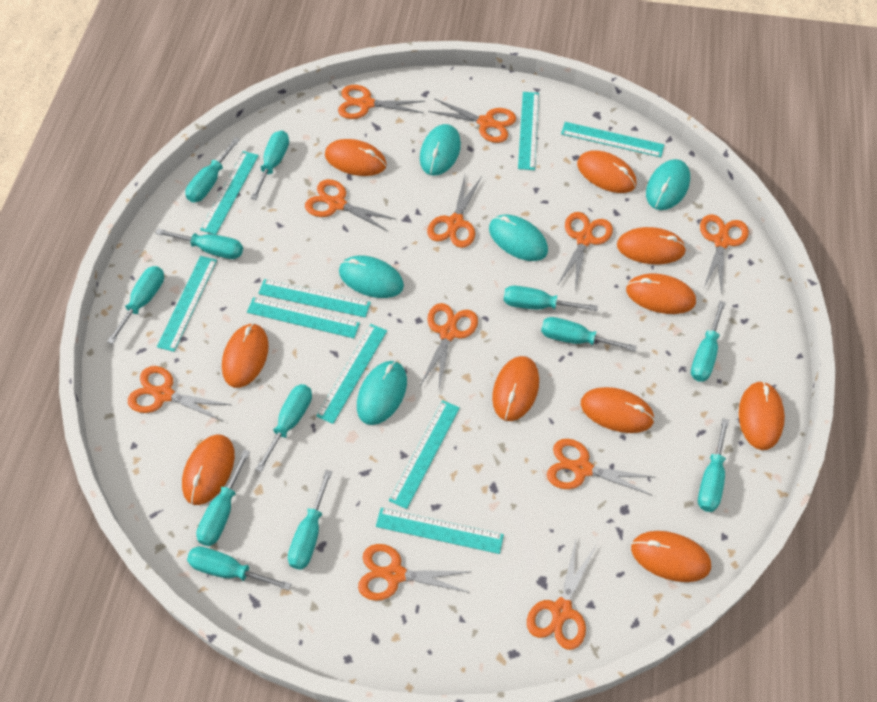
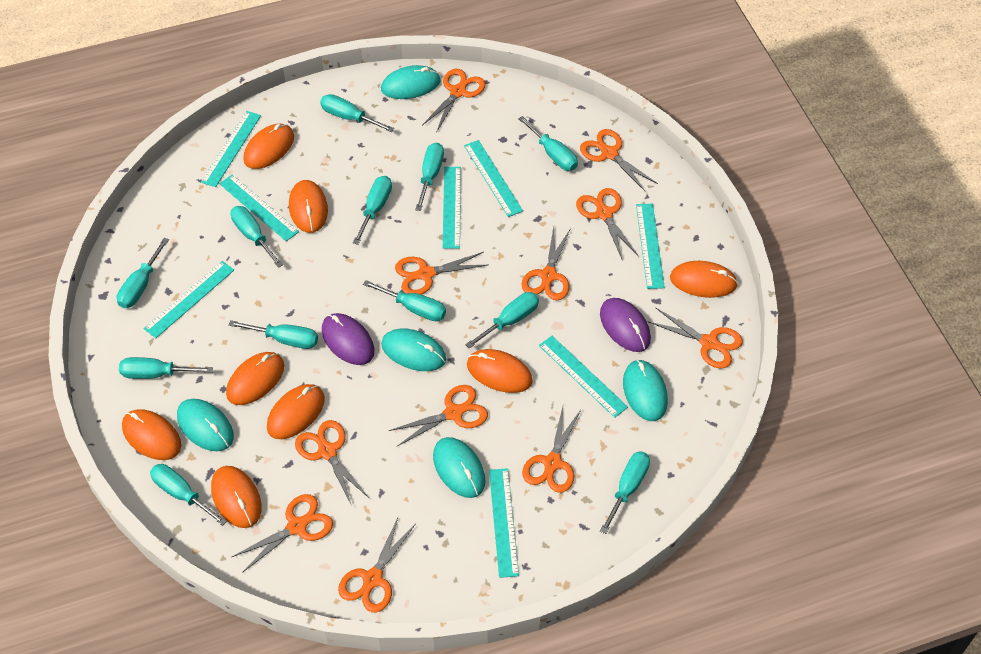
orange mouse: [182,434,235,505] [222,323,269,388] [325,139,387,176] [492,356,539,421] [577,150,637,193] [581,387,655,433] [617,227,686,264] [626,273,696,314] [631,531,711,582] [739,381,785,450] = 10 -> [122,409,181,460] [211,466,262,528] [226,352,284,405] [243,124,294,169] [267,384,325,439] [289,180,328,233] [467,349,533,393] [670,261,738,298] = 8
purple mouse: none = 0 -> [322,313,374,365] [600,298,651,352] = 2
turquoise ruler: [157,256,217,352] [200,151,259,235] [247,297,360,338] [258,279,371,318] [316,324,387,424] [376,508,504,554] [389,400,460,509] [518,92,539,170] [561,122,664,157] = 9 -> [143,261,234,338] [201,111,261,187] [219,175,299,241] [443,167,461,249] [464,140,523,217] [489,468,519,578] [539,336,628,418] [636,204,665,289] = 8

